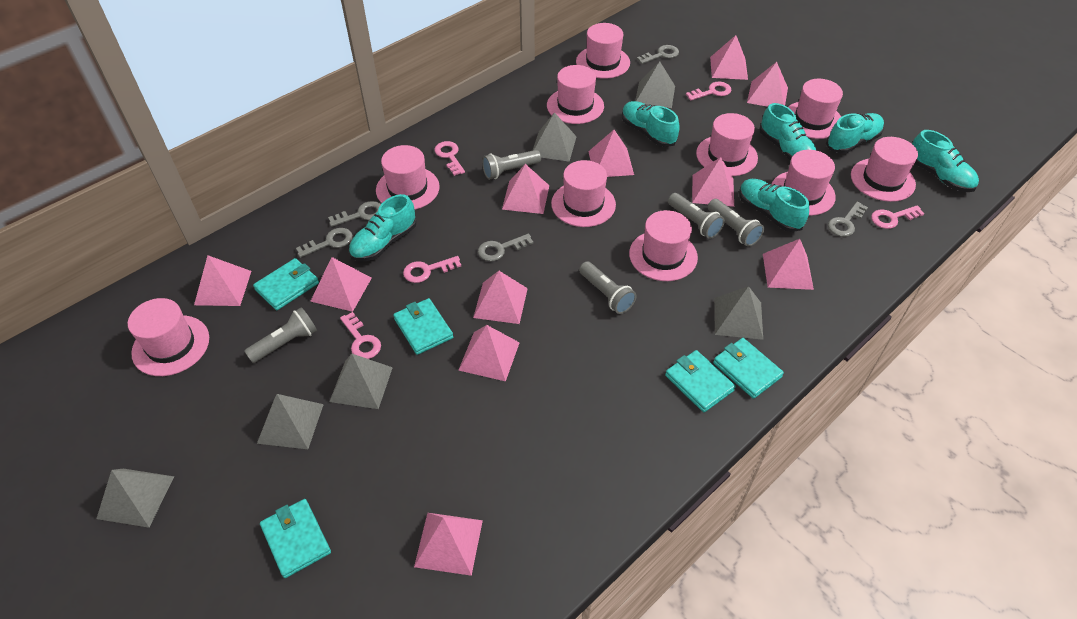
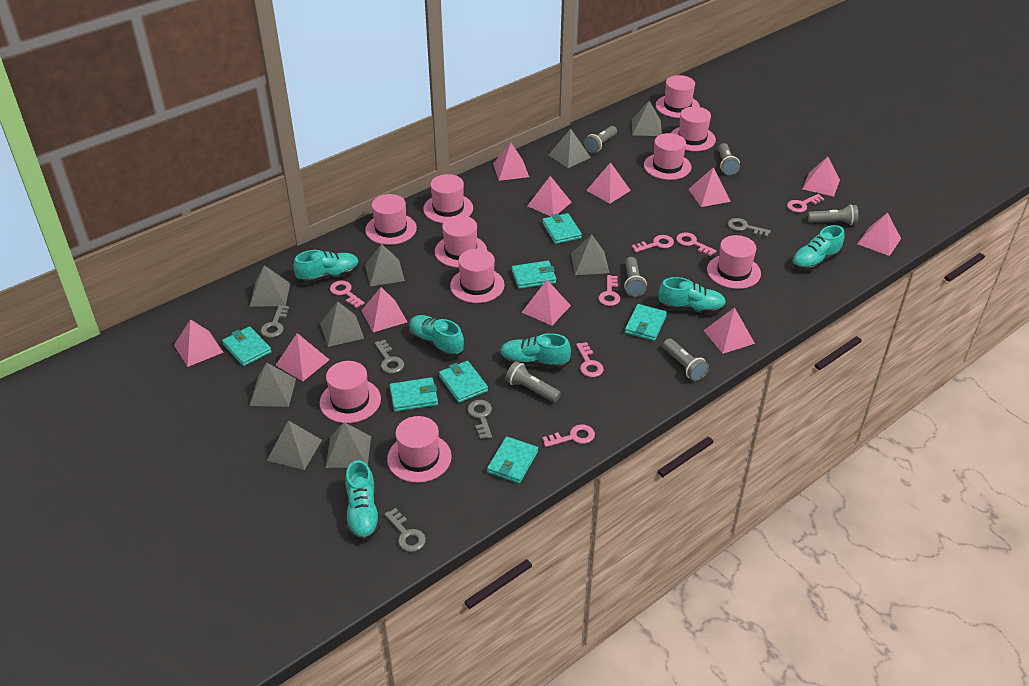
grey flashlight: [244,307,317,363] [482,150,541,180] [579,261,637,314] [668,193,725,239] [708,199,764,246] = 5 -> [505,361,561,402] [584,126,617,153] [624,257,647,297] [663,338,709,381] [718,143,740,175] [808,204,858,225] = 6
grey pyramid: [96,469,174,528] [257,394,324,449] [329,354,393,409] [532,112,577,162] [635,61,675,108] [714,286,763,340] = 6 -> [249,362,296,407] [250,265,290,307] [267,420,322,470] [320,301,364,347] [325,422,371,468] [365,244,405,286] [549,129,591,168] [571,234,609,275] [632,101,662,136] = 9
pink key: [340,312,381,359] [403,256,461,283] [434,141,465,176] [686,82,731,101] [871,205,925,229] = 5 -> [330,281,365,308] [542,425,595,447] [576,342,604,377] [599,275,620,306] [632,235,674,252] [676,233,716,256] [787,194,824,212] = 7
turquoise wallet: [253,258,319,310] [260,499,331,578] [393,298,453,355] [665,350,736,412] [713,338,784,399] = 5 -> [222,327,272,366] [390,377,438,412] [439,361,488,403] [487,437,538,484] [512,261,556,289] [542,213,582,244] [625,304,667,341] = 7

